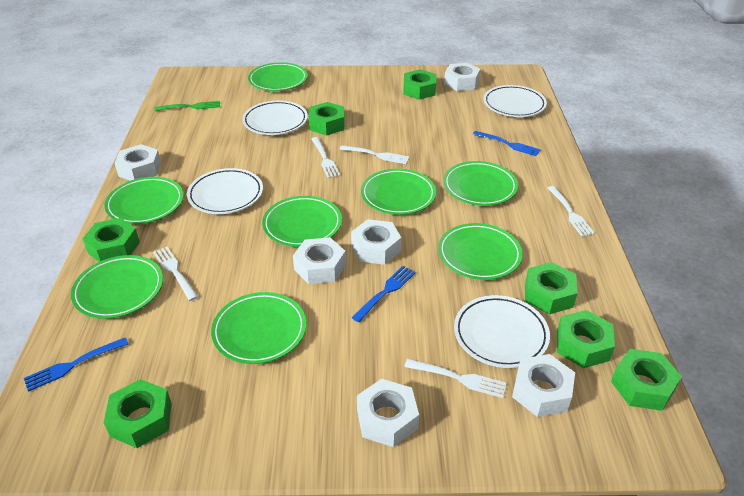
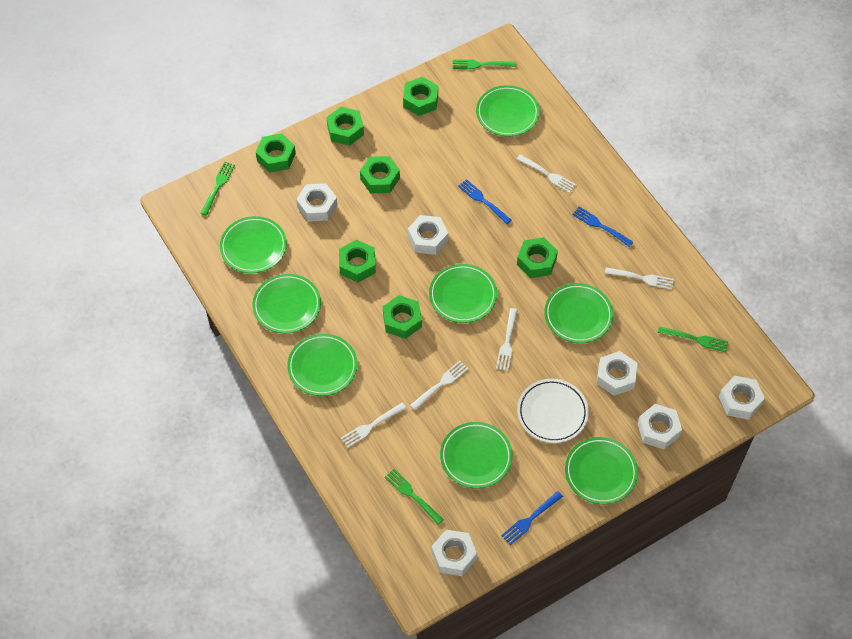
green fork: [155,101,220,111] = 1 -> [200,161,235,216] [385,469,444,525] [453,60,516,69] [658,326,728,352] = 4
white plate: [187,168,263,214] [242,101,308,135] [454,295,550,368] [483,85,547,117] = 4 -> [517,379,589,443] = 1

